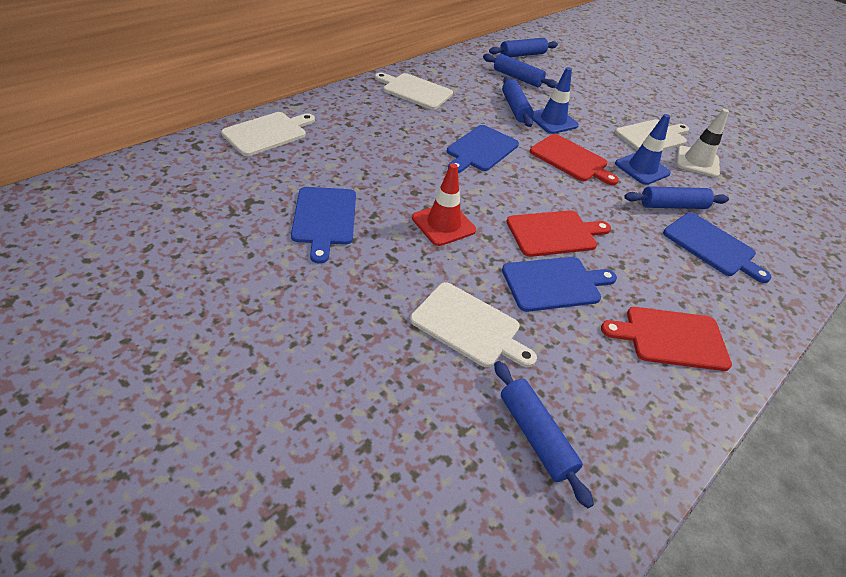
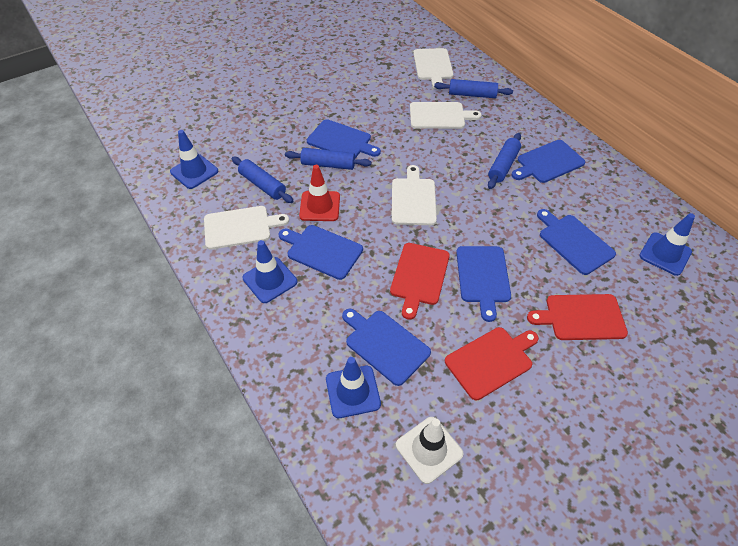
blue cutting board: [291,187,356,264] [447,125,519,173] [502,257,617,312] [663,212,772,283] = 4 -> [279,225,363,280] [307,119,381,158] [342,309,431,386] [456,246,511,322] [511,140,585,183] [537,209,616,275] = 6
blue rolling pin: [483,54,557,88] [489,38,558,57] [494,361,594,508] [502,77,533,127] [624,186,729,209] = 5 -> [232,157,293,203] [285,148,371,170] [434,79,513,98] [488,133,521,189] = 4
blue traffic cone: [531,67,579,134] [615,114,671,185] = 2 -> [170,130,218,189] [243,240,297,303] [326,357,381,418] [639,213,695,276] = 4

